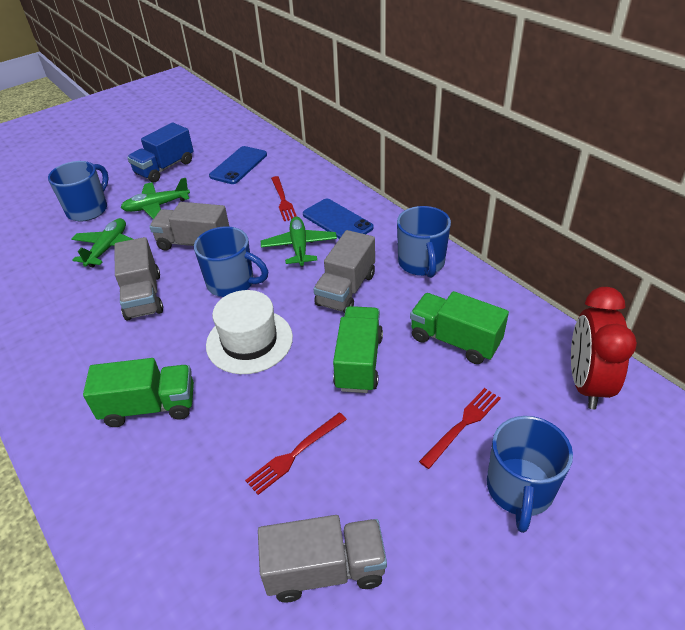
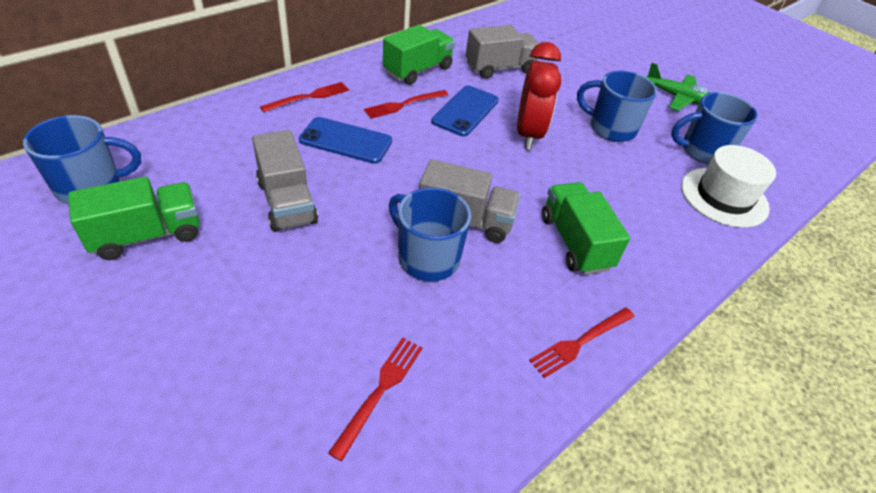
blue truck: [127,123,194,182] = 1 -> none = 0
green plane: [72,218,133,267] [121,178,190,219] [261,217,337,267] = 3 -> [646,63,710,111] = 1
grey truck: [114,237,163,321] [149,202,229,251] [258,515,387,603] [313,230,375,313] = 4 -> [252,130,318,232] [419,159,520,243] [466,25,540,79] = 3
red fork: [245,413,347,495] [271,176,297,221] [419,388,501,469] = 3 -> [260,82,349,112] [328,338,423,461] [364,90,448,119] [529,308,635,378] = 4

